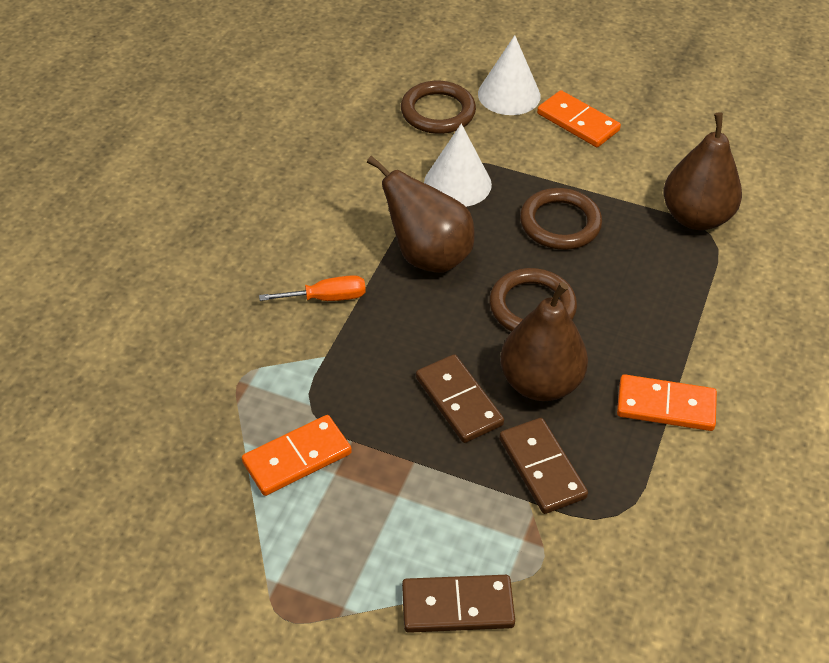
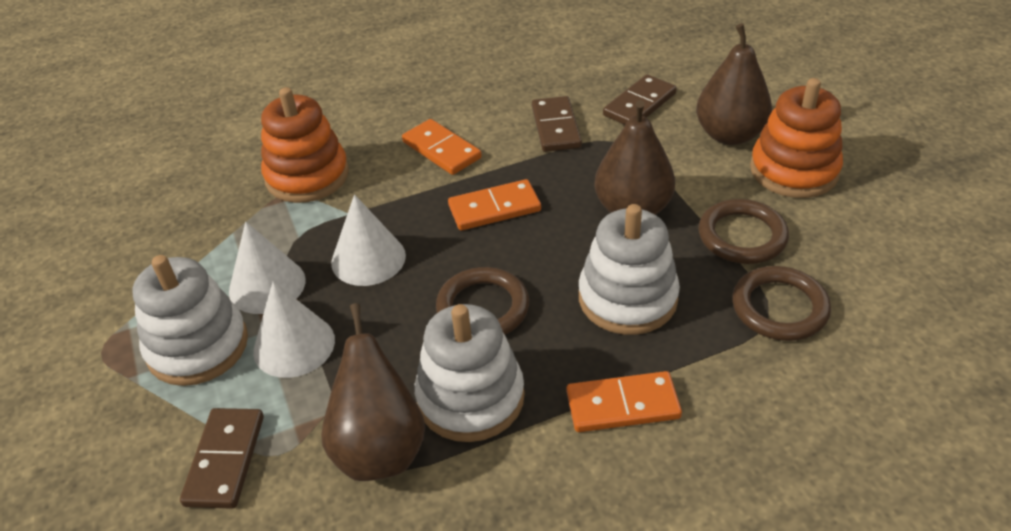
orange screwdriver: [259,275,366,301] = 1 -> none = 0
orange stacking toy: none = 0 -> [261,87,349,203] [750,78,843,198] = 2
white cone: [424,124,492,207] [478,35,541,115] = 2 -> [229,222,305,314] [253,281,335,378] [331,194,406,286] = 3
white stacking toy: none = 0 -> [133,255,248,386] [414,304,525,442] [579,204,680,335] = 3

